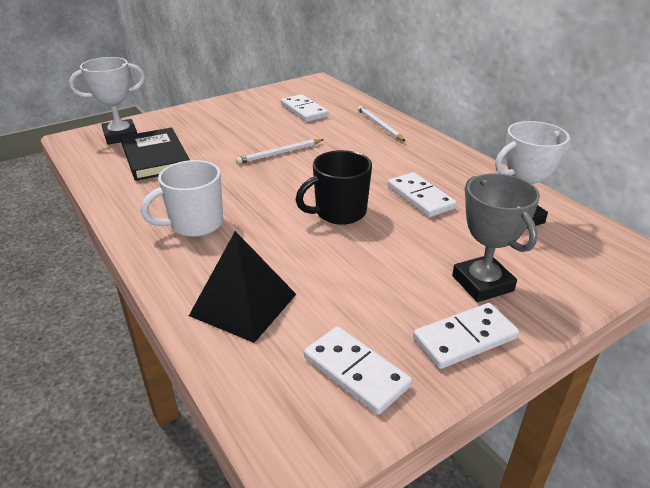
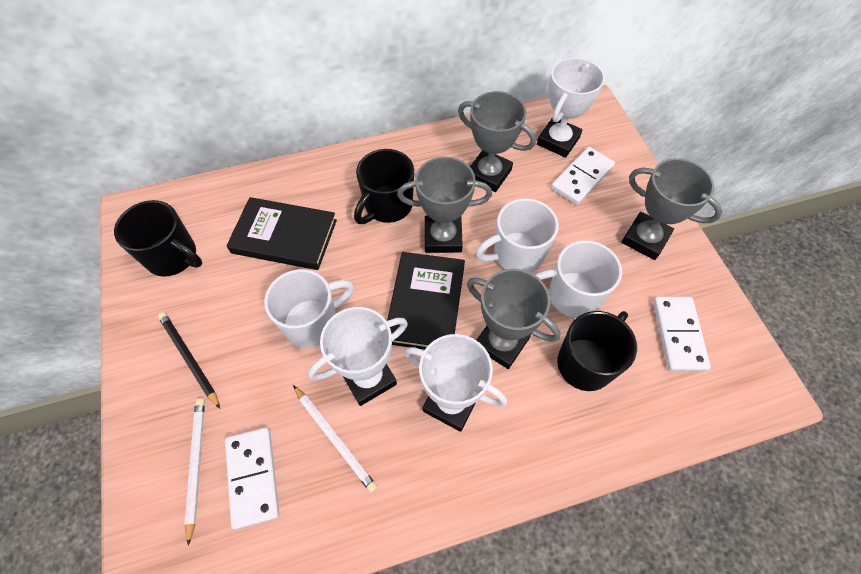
black book: [121,127,190,181] = 1 -> [226,197,337,270] [387,252,465,350] = 2
black mug: [295,150,372,225] = 1 -> [114,200,202,277] [354,149,414,224] [557,311,637,391] = 3
black pencil: none = 0 -> [158,312,220,409] = 1
black pyramid: [189,231,296,343] = 1 -> none = 0
grey trophy: [452,173,540,302] = 1 -> [397,157,492,253] [458,91,536,192] [467,269,561,369] [621,158,722,260] = 4
white domino: [281,94,329,122] [304,326,412,415] [388,172,457,217] [413,303,519,369] = 4 -> [225,428,279,530] [551,147,615,205] [653,297,711,371] = 3
white mug: [141,160,223,237] = 1 -> [264,269,354,348] [475,198,559,273] [535,240,622,318] = 3
white trophy: [69,57,145,145] [495,121,570,229] = 2 -> [308,307,408,406] [405,334,507,432] [537,57,605,158] = 3

